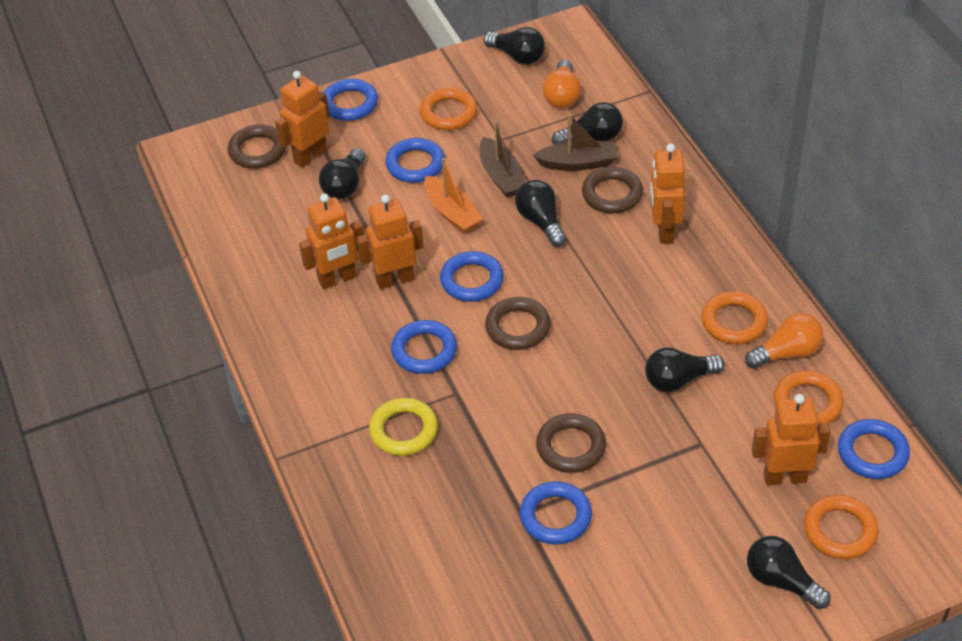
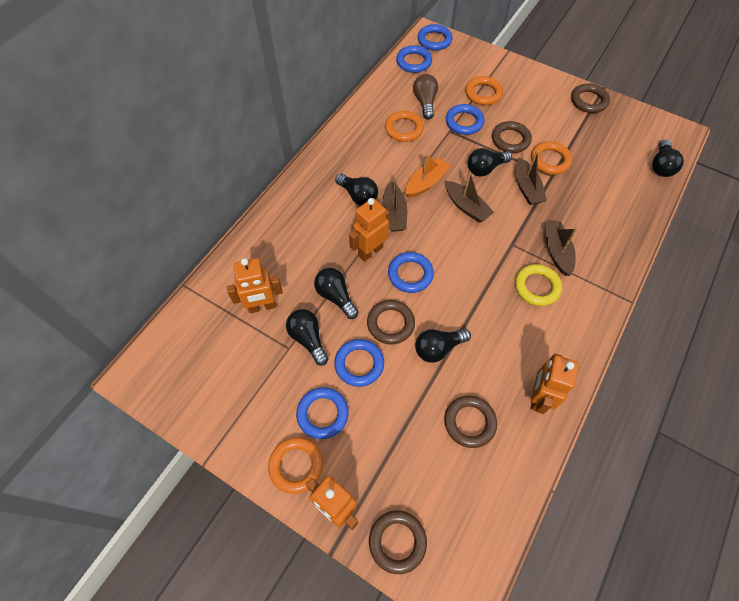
brown boat: [480,121,526,198] [533,114,618,171] = 2 -> [382,177,407,232] [445,171,494,222] [515,150,547,205] [545,222,577,276] = 4
brown light bulb: none = 0 -> [413,74,438,120] = 1
brown ring: [228,125,286,169] [485,297,551,350] [536,413,606,473] [582,167,643,213] = 4 -> [367,300,415,345] [369,510,427,574] [444,396,497,448] [492,121,532,153] [571,83,610,113] = 5
orange light bulb: [543,60,581,108] [745,313,824,369] = 2 -> none = 0
orange robot: [275,71,330,167] [299,194,364,289] [356,195,424,289] [650,144,685,243] [752,394,831,485] = 5 -> [227,258,283,313] [305,476,358,530] [349,198,389,262] [531,354,579,414] = 4

